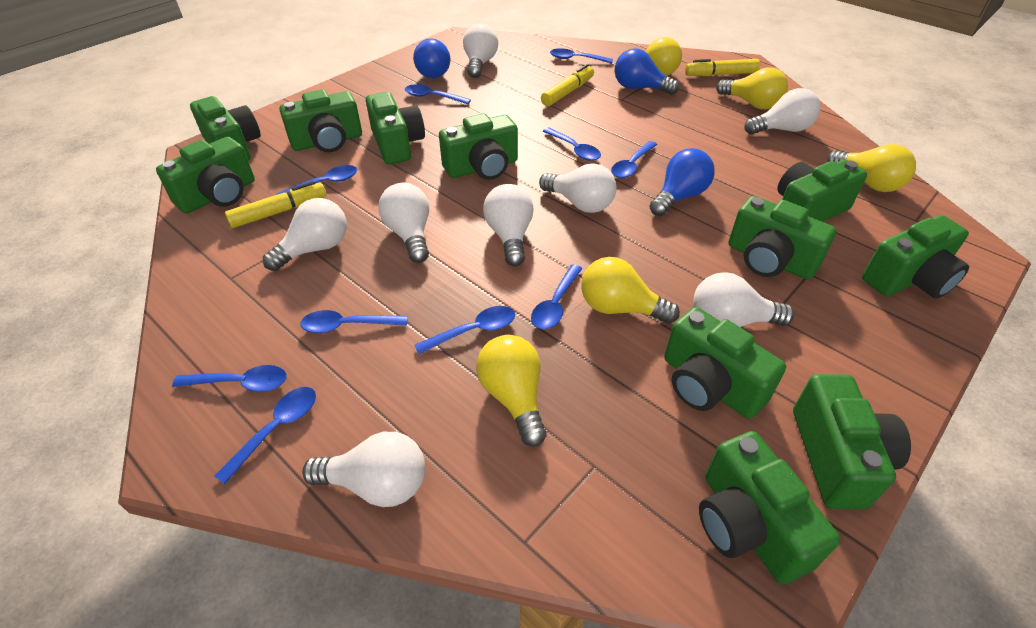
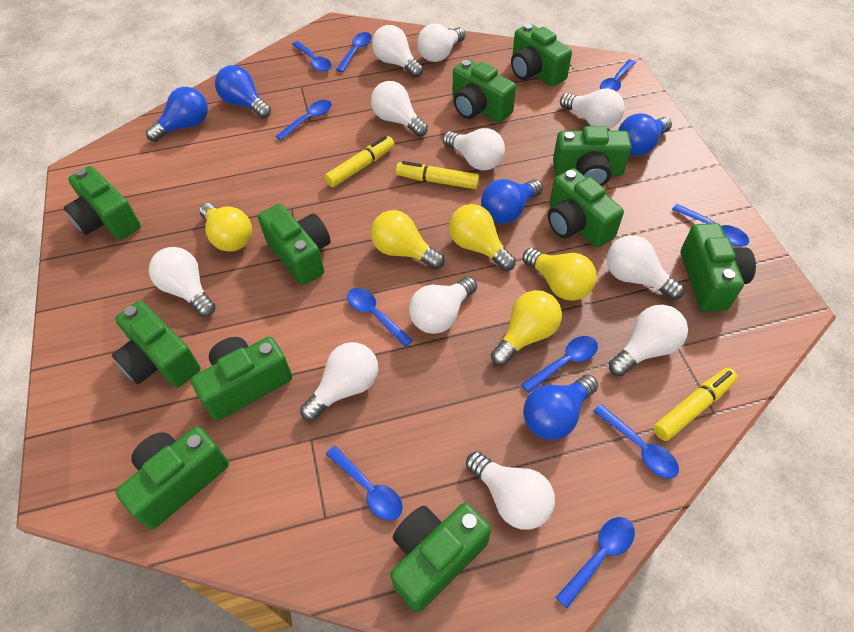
blue light bulb: [413,39,450,78] [615,48,679,95] [649,148,715,216] = 3 -> [146,87,208,142] [215,65,271,118] [481,179,543,224] [523,374,598,440] [618,113,672,156] = 5
white light bulb: [263,198,347,271] [302,432,425,507] [378,183,429,263] [463,24,498,78] [483,184,534,266] [539,163,616,213] [693,272,794,327] [744,88,821,135] = 8 -> [149,247,216,317] [300,342,378,421] [371,81,428,137] [372,25,423,78] [409,277,477,334] [417,24,466,62] [443,128,505,171] [466,451,555,530] [560,88,625,129] [607,235,684,300] [609,305,688,376] = 11

